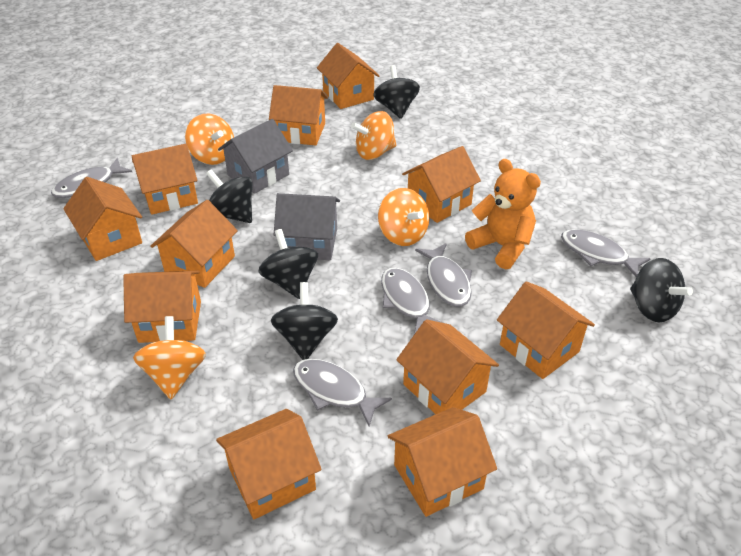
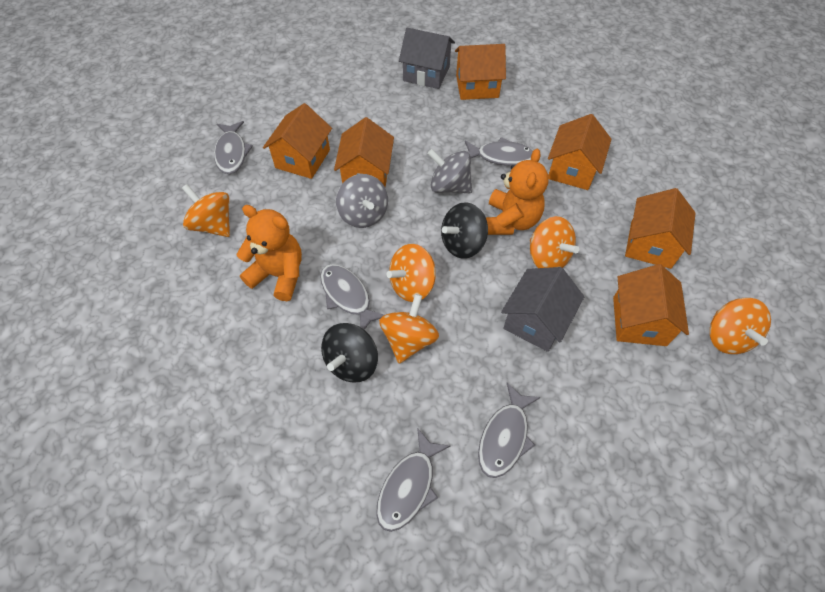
black spinning top: [206,169,252,223] [258,229,318,299] [271,282,338,360] [373,65,420,119] [630,258,693,322] = 5 -> [321,323,378,382] [441,202,488,259] = 2
grey spinning top: none = 0 -> [336,174,388,228] [427,149,472,193] = 2
orange house: [63,177,142,261] [123,270,201,343] [132,144,198,215] [150,200,238,288] [216,409,322,519] [269,85,328,145] [317,43,380,109] [388,407,497,517] [396,319,499,414] [402,146,481,223] [497,281,595,379] = 11 -> [263,103,332,179] [334,117,394,187] [455,44,506,100] [548,114,612,190] [613,264,689,346] [625,188,696,269] = 6
orange spinning top: [133,316,206,399] [185,114,234,165] [351,111,396,160] [378,188,429,246] = 4 -> [182,184,230,237] [379,294,439,364] [386,244,436,302] [530,216,579,268] [709,298,771,354] = 5
orange teddy bear: [465,159,541,269] = 1 -> [237,205,302,301] [486,149,549,235] = 2

